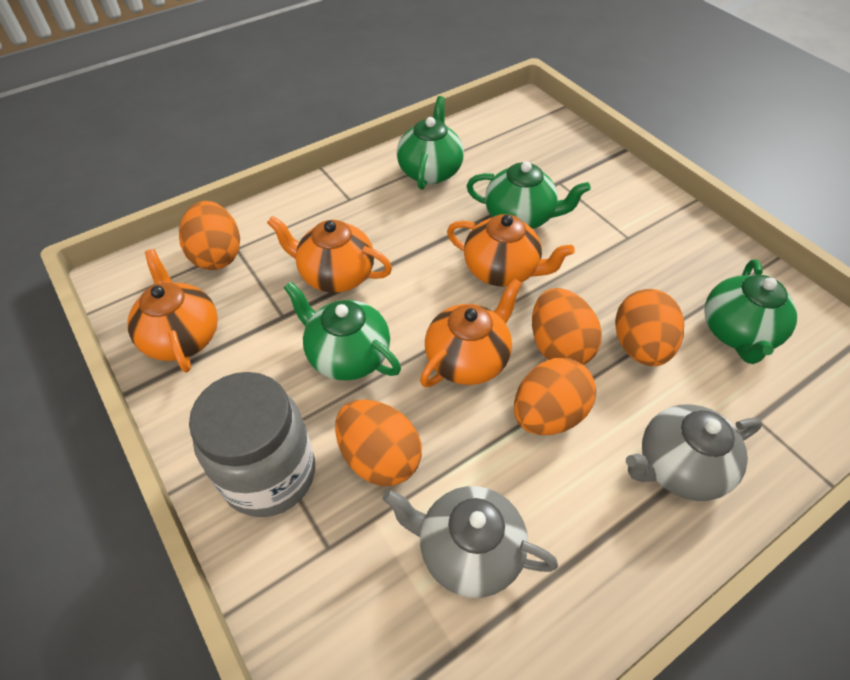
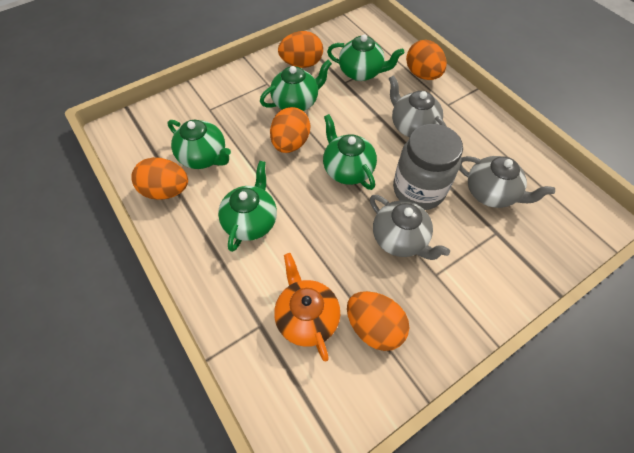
green teapot: [283,281,401,381] [397,96,464,190] [467,161,591,229] [704,259,797,364] = 4 -> [167,120,231,169] [218,161,277,252] [260,60,332,111] [323,114,377,190] [327,34,404,81] = 5
grey teapot: [383,486,558,598] [626,405,762,501] = 2 -> [370,195,450,260] [389,75,447,137] [459,156,555,208] = 3
orange teapot: [127,249,218,373] [267,216,392,293] [420,278,522,387] [447,214,575,287] = 4 -> [274,253,340,362] = 1

